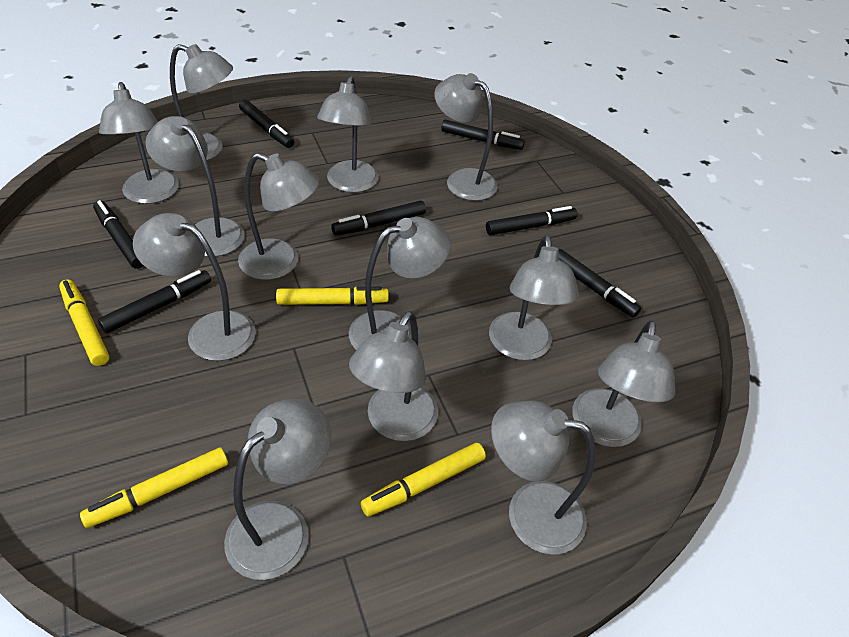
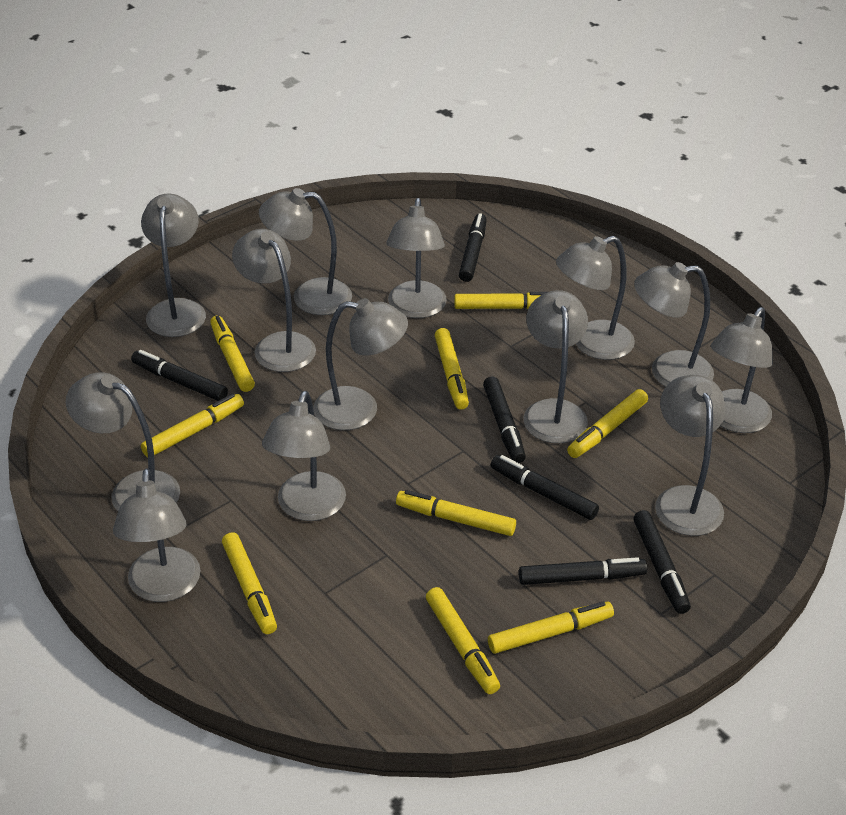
black marker: [93,200,144,269] [98,270,211,333] [239,100,294,148] [331,201,426,236] [441,120,525,150] [486,206,577,235] [559,249,641,318] = 7 -> [131,350,228,401] [459,213,487,282] [483,377,526,463] [491,455,599,520] [519,557,647,585] [633,510,691,614] = 6
yellow marker: [59,279,109,366] [80,448,228,528] [276,287,389,305] [361,443,486,517] = 4 -> [141,394,244,458] [210,315,255,392] [222,532,277,634] [396,490,516,536] [426,587,500,694] [435,328,469,409] [454,292,548,309] [488,601,614,654] [567,389,648,458] = 9

